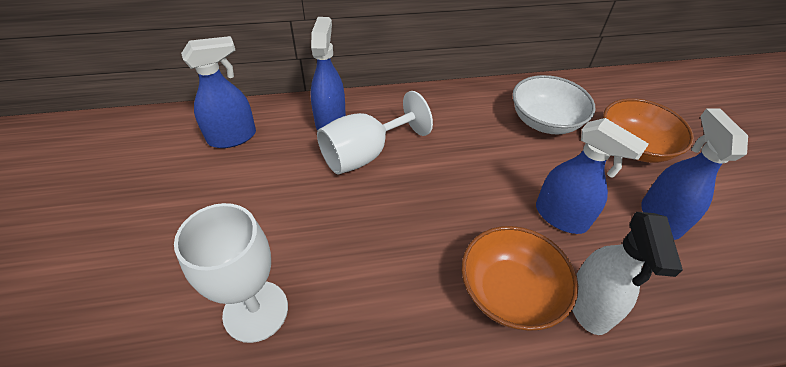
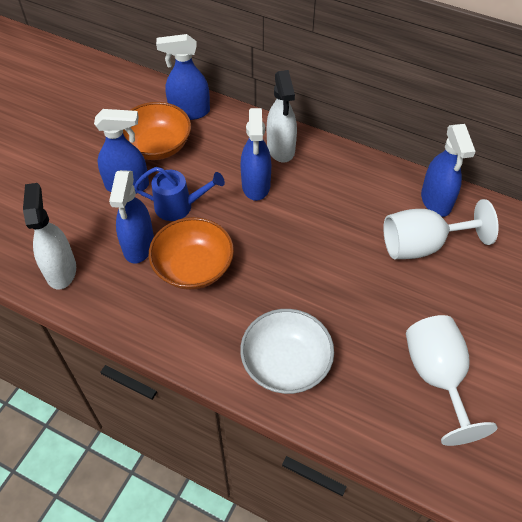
blue spray bottle: [181,36,256,148] [311,17,346,131] [536,118,649,234] [642,108,748,240] = 4 -> [94,109,149,194] [109,170,154,264] [156,34,210,120] [240,108,271,201] [421,124,476,217] = 5
blue watering can: none = 0 -> [134,167,225,221] = 1
white spray bottle: [572,212,683,335] = 1 -> [23,183,76,289] [267,70,297,163] = 2

